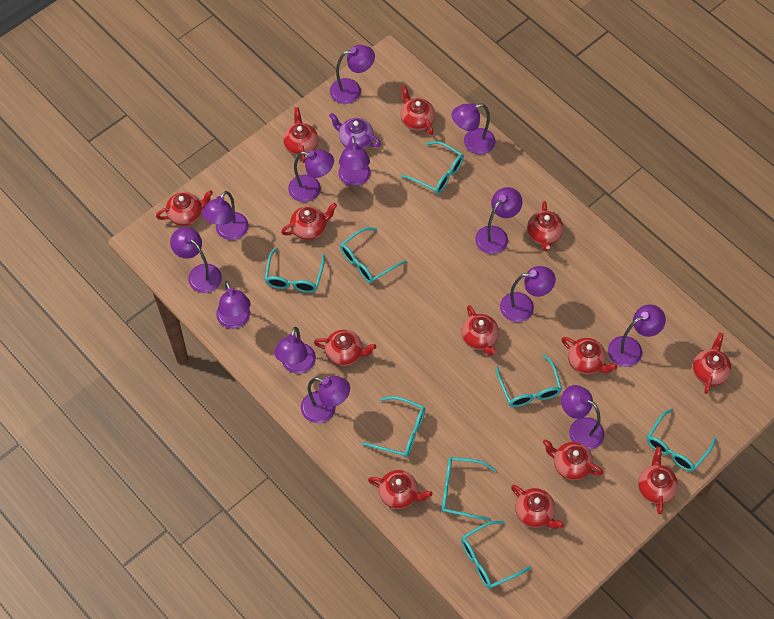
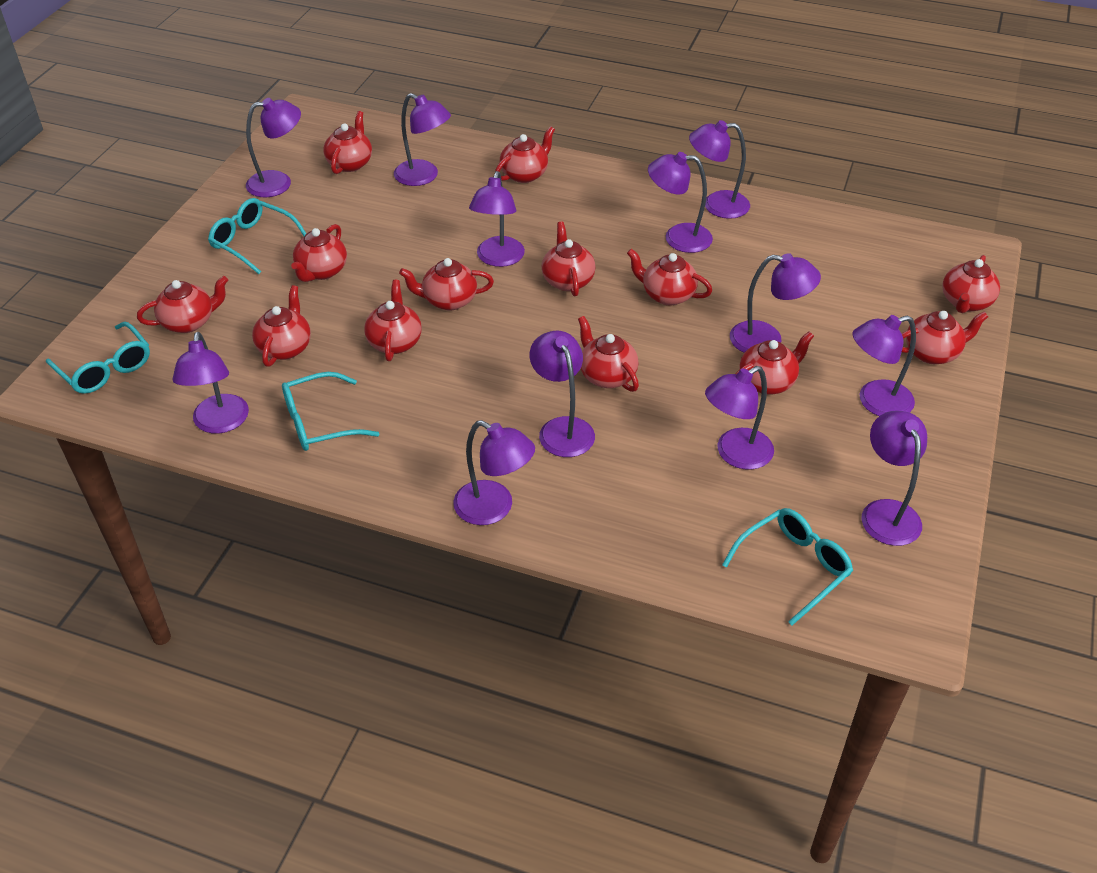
purple lamp: [170,227,222,293] [202,191,249,240] [216,281,251,329] [274,327,316,374] [288,149,334,202] [301,376,350,423] [330,45,375,104] [338,136,371,186] [452,103,496,154] [475,187,522,254] [500,266,556,322] [561,385,605,450] [608,304,666,367] = 13 -> [172,332,249,434] [246,98,301,197] [394,93,451,186] [453,420,535,525] [469,171,525,267] [530,330,595,457] [648,152,713,253] [689,120,750,219] [705,366,774,470] [730,253,821,353] [853,315,916,416] [861,411,927,546] = 12
purple teapot: [329,113,381,149] = 1 -> none = 0
turquoise glasses: [264,248,325,293] [340,227,406,283] [362,396,425,457] [401,141,464,194] [441,457,496,521] [461,521,531,589] [495,355,562,407] [647,409,716,472] = 8 -> [46,322,150,394] [208,198,307,274] [282,372,380,451] [722,508,853,625] = 4

